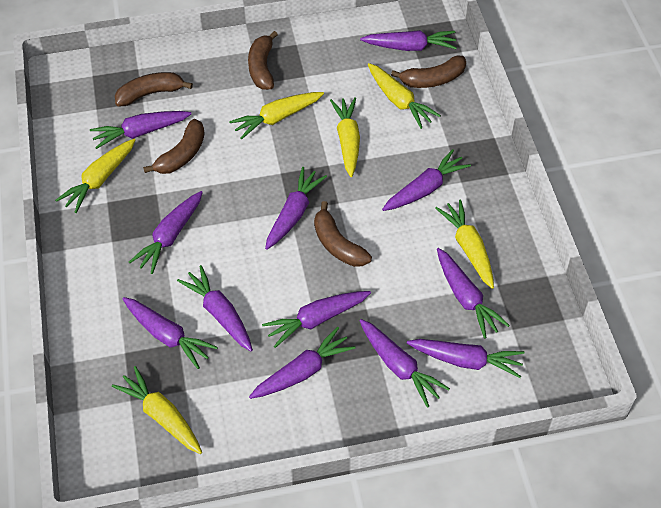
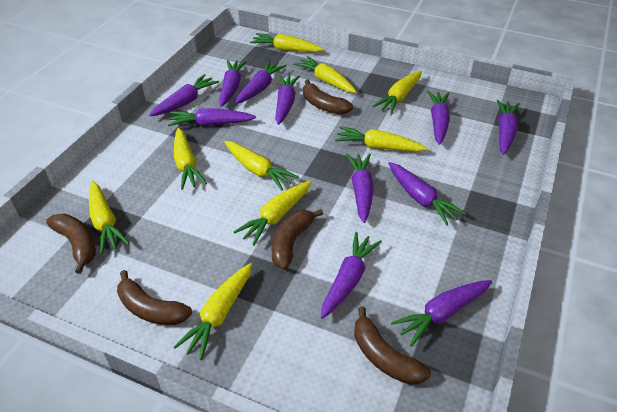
purple carrot: [90,111,191,149] [122,297,218,369] [129,191,203,274] [177,265,253,351] [249,327,356,399] [262,291,371,348] [265,167,327,250] [360,30,457,51] [360,319,450,408] [382,149,471,211] [407,339,525,378] [437,248,510,339] = 12 -> [149,74,219,116] [168,108,256,126] [219,60,247,107] [235,60,287,104] [275,75,300,125] [321,232,382,319] [346,153,374,223] [388,162,466,225] [391,280,492,347] [427,91,450,145] [497,100,520,155] = 11
yellow carrot: [55,139,135,213] [112,366,202,454] [229,92,324,139] [330,97,360,177] [368,63,441,129] [435,199,494,289] = 6 -> [89,181,130,254] [174,128,207,190] [174,263,252,360] [224,141,299,190] [234,181,312,245] [250,33,323,52] [293,56,357,93] [335,126,427,152] [372,71,422,114] = 9

